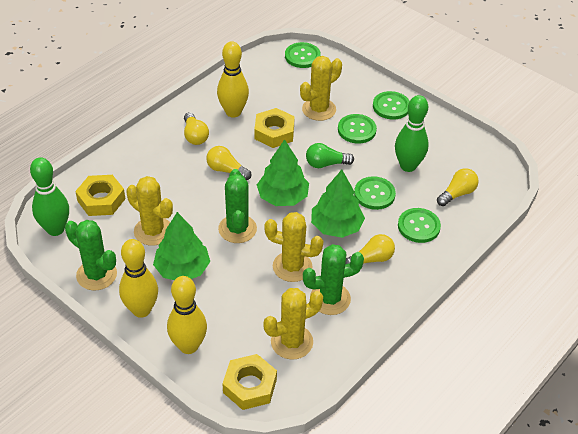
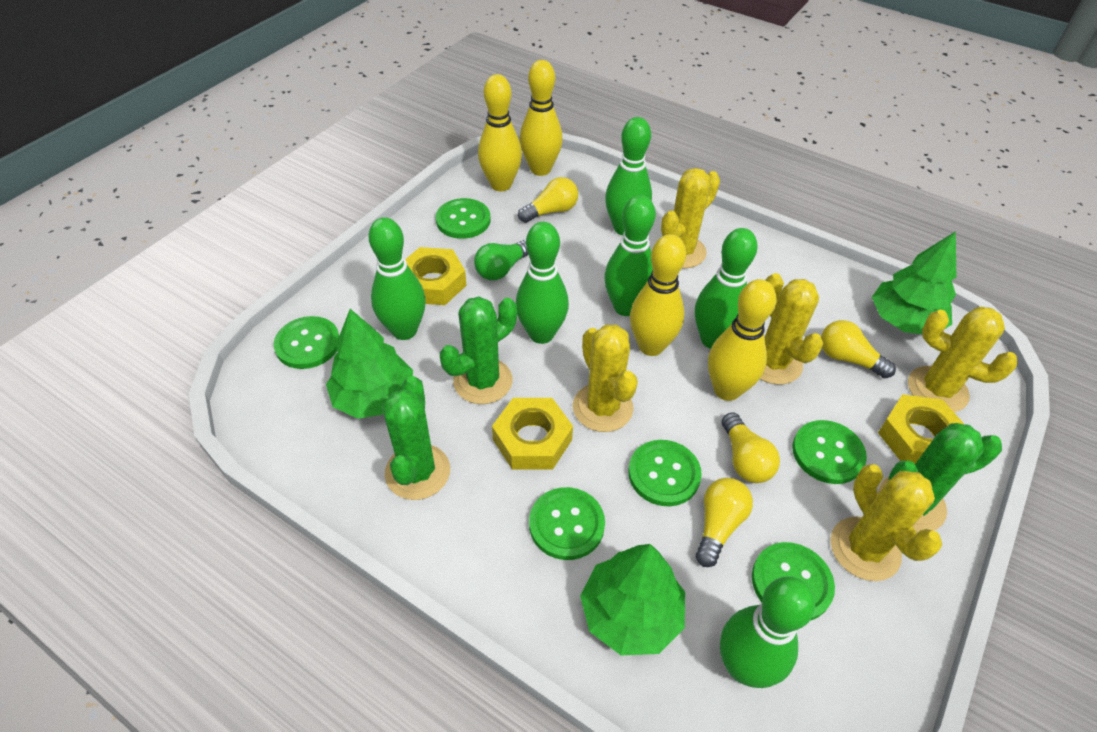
green bowling pin: [30,157,69,236] [395,95,429,172] = 2 -> [369,217,426,340] [516,222,569,344] [604,195,656,316] [605,117,652,235] [695,228,758,349] [720,577,815,688] = 6
green button: [285,42,321,68] [338,114,377,144] [354,176,396,210] [373,91,410,120] [398,208,441,243] = 5 -> [274,316,339,369] [436,198,490,239] [529,487,605,560] [628,440,702,506] [752,542,835,621] [792,420,867,484] = 6
yellow bowling pin: [119,239,158,318] [167,276,207,354] [217,41,249,117] = 3 -> [478,74,522,191] [520,60,563,176] [630,234,686,356] [708,279,776,401] = 4
yellow cactus: [126,176,173,246] [264,212,323,282] [264,288,323,359] [300,56,342,121] = 4 -> [573,324,638,432] [661,168,720,268] [760,273,824,385] [830,464,942,581] [908,307,1018,412] = 5

